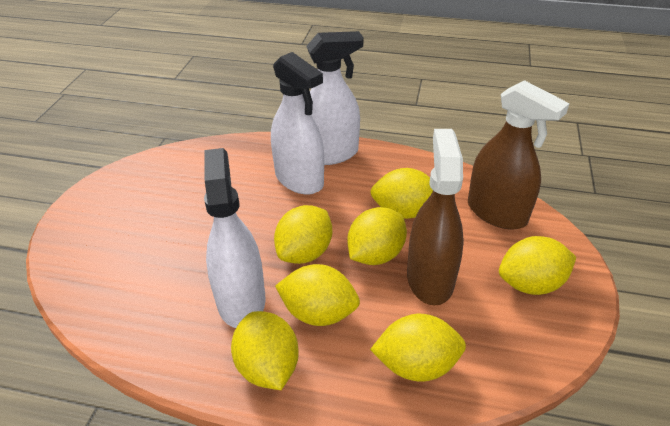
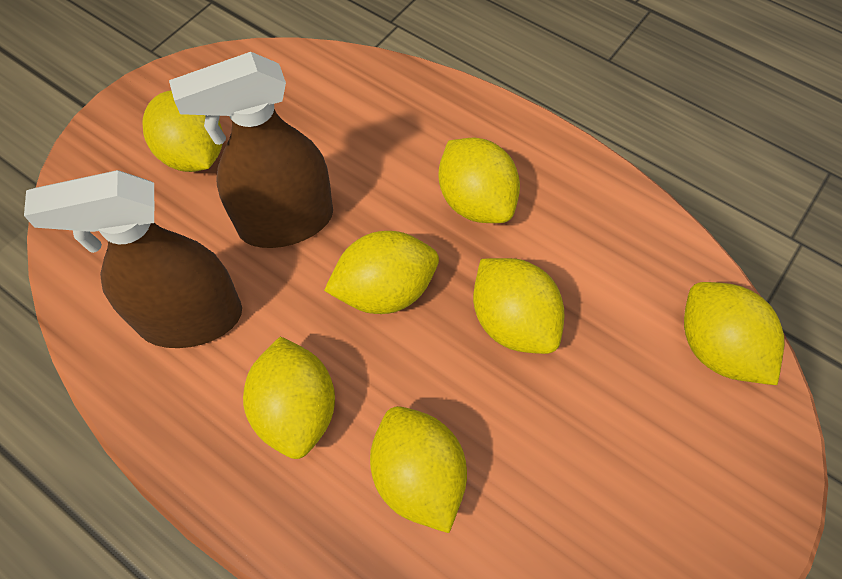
white spray bottle: [204,148,265,328] [271,52,324,195] [306,31,364,165] = 3 -> none = 0

